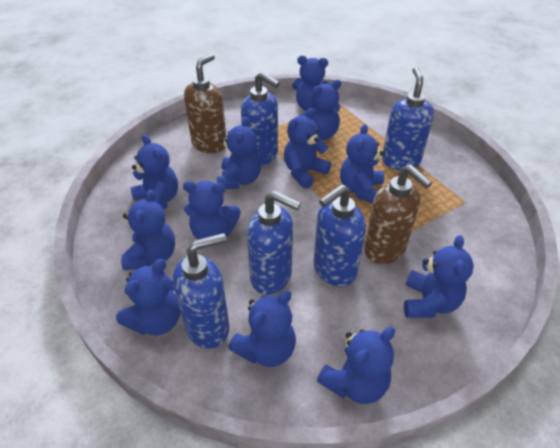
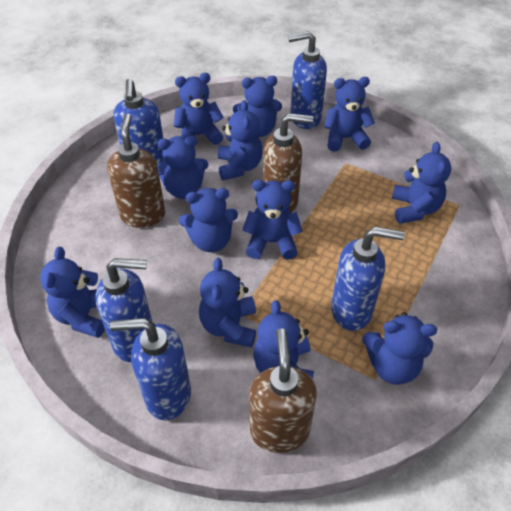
brown soap dispenser: [184,53,226,153] [364,165,432,264] = 2 -> [107,113,165,228] [249,329,317,453] [263,113,313,213] = 3

